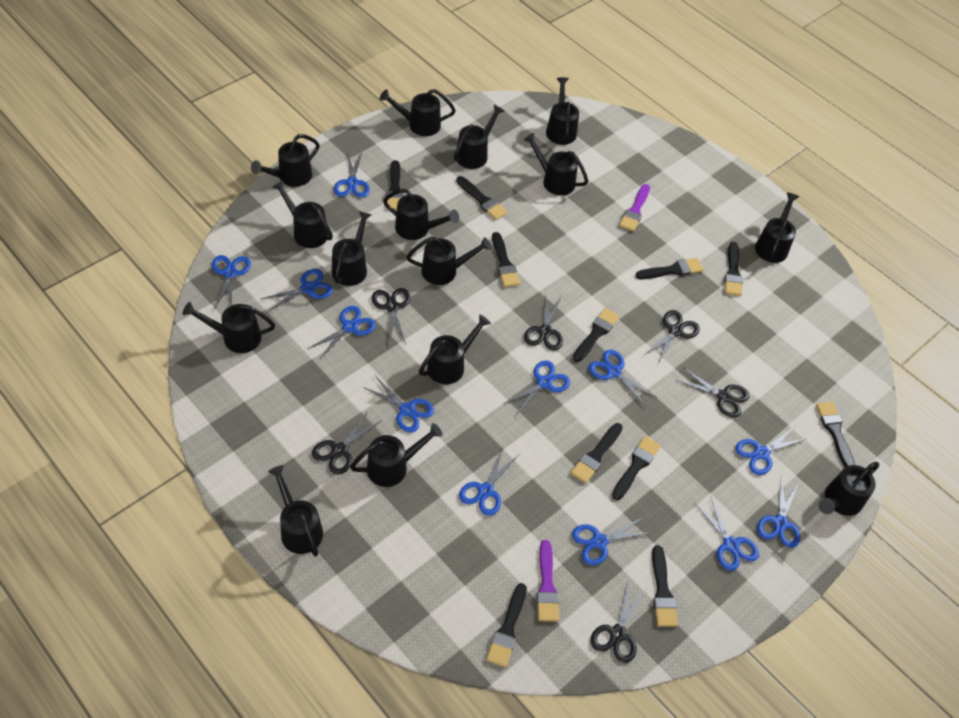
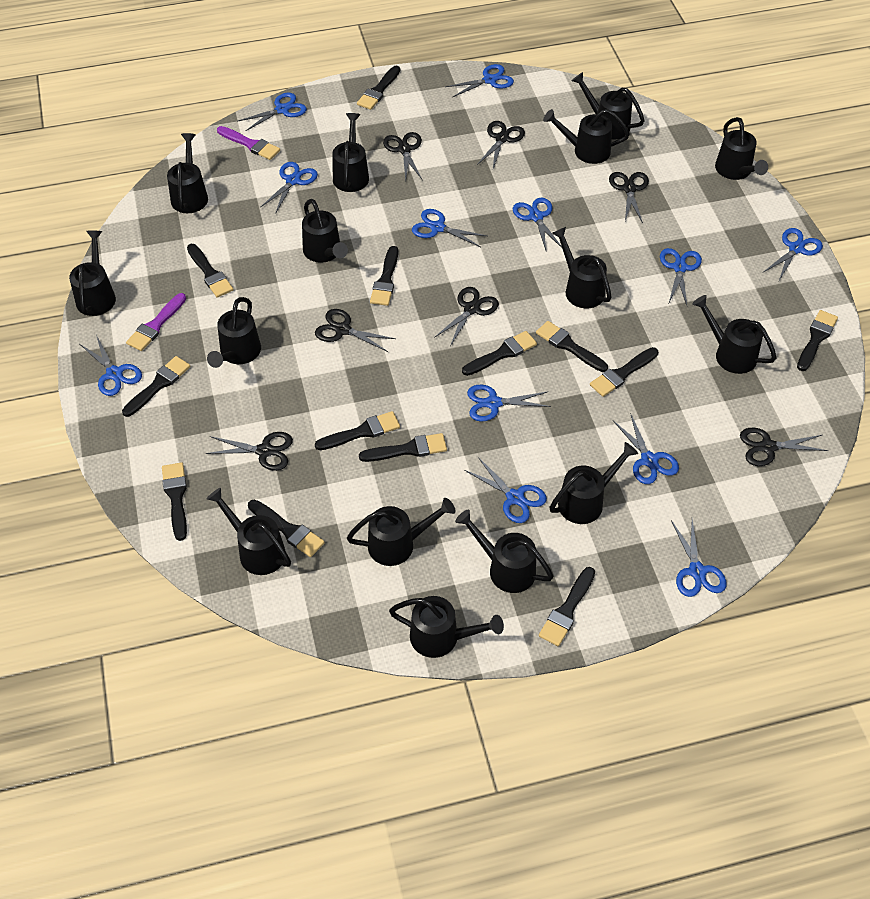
black brush: [387,160,404,210] [457,176,508,220] [486,583,527,667] [492,232,520,287] [571,423,623,483] [573,308,619,362] [612,436,661,500] [636,258,704,279] [652,545,678,627] [725,242,743,296] [816,402,855,467] = 11 -> [122,356,190,417] [162,462,187,541] [187,244,233,298] [248,500,325,557] [315,411,400,450] [357,66,400,110] [359,433,447,462] [370,246,398,306] [462,331,537,376] [536,321,608,372] [539,567,595,646] [590,347,658,397] [797,310,838,371] = 13
black scissors: [312,411,382,475] [372,288,410,344] [524,293,563,351] [591,583,646,663] [643,310,700,364] [676,368,749,418] = 6 -> [206,432,293,471] [315,309,396,352] [383,132,422,181] [434,287,499,346] [477,121,525,168] [609,172,649,223] [740,428,828,466] = 7

